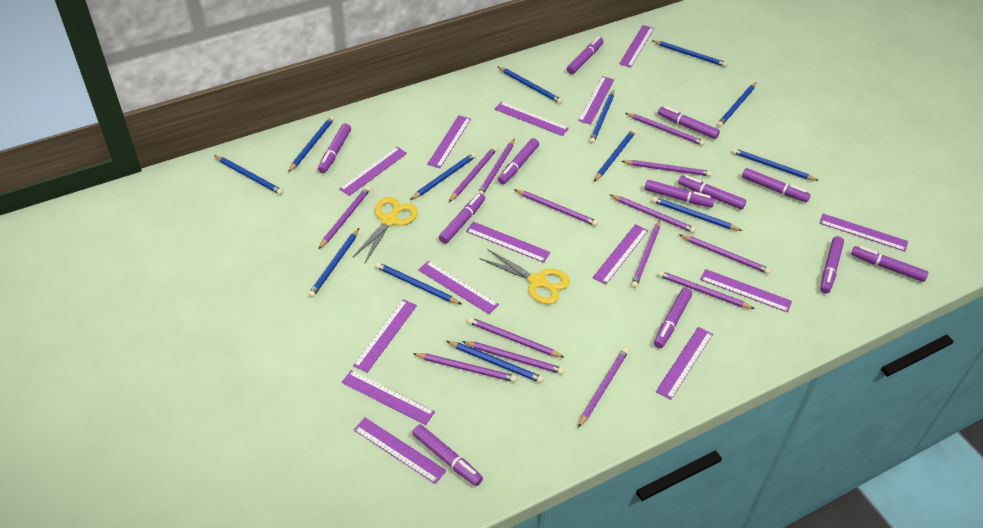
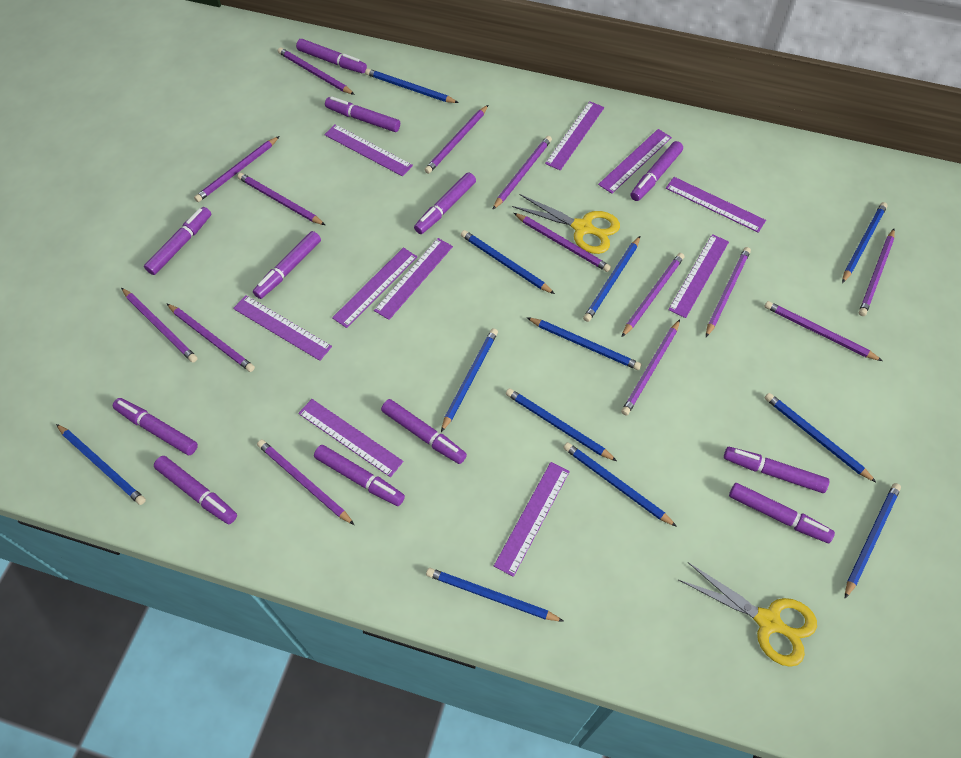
blue pencil: [214,155,283,195] [288,116,334,172] [308,228,359,298] [375,262,461,304] [410,153,476,200] [446,341,544,383] [497,66,563,104] [589,90,614,144] [594,129,636,182] [652,40,727,67] [652,197,742,231] [717,82,757,127] [732,148,819,181] = 13 -> [56,424,146,505] [365,68,459,103] [426,568,564,622] [441,328,498,432] [461,230,555,294] [506,388,617,461] [527,317,642,370] [563,442,677,527] [583,236,640,322] [765,393,876,482] [842,202,888,283] [845,483,901,598] = 12
purple ruler: [339,147,407,196] [342,370,435,425] [353,299,417,373] [354,418,446,484] [418,261,499,314] [427,115,471,168] [466,222,551,263] [495,102,569,136] [578,76,614,125] [592,224,648,284] [619,25,654,67] [656,327,713,400] [700,269,792,312] [819,214,908,251] = 14 -> [233,295,332,361] [298,399,404,477] [324,124,413,176] [332,248,417,328] [374,238,453,320] [494,462,570,577] [545,101,604,170] [598,129,672,194] [666,177,766,233] [668,234,729,318] = 10

